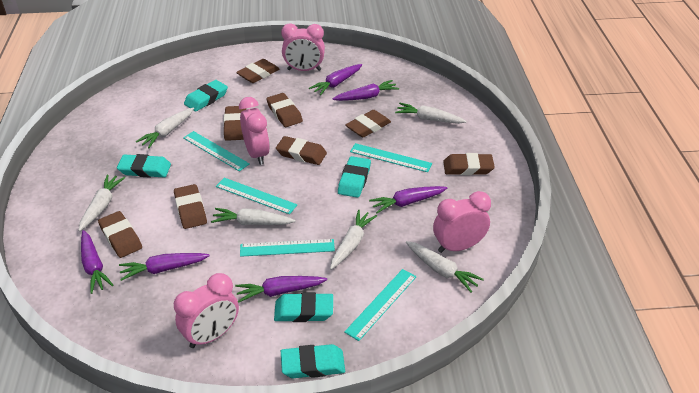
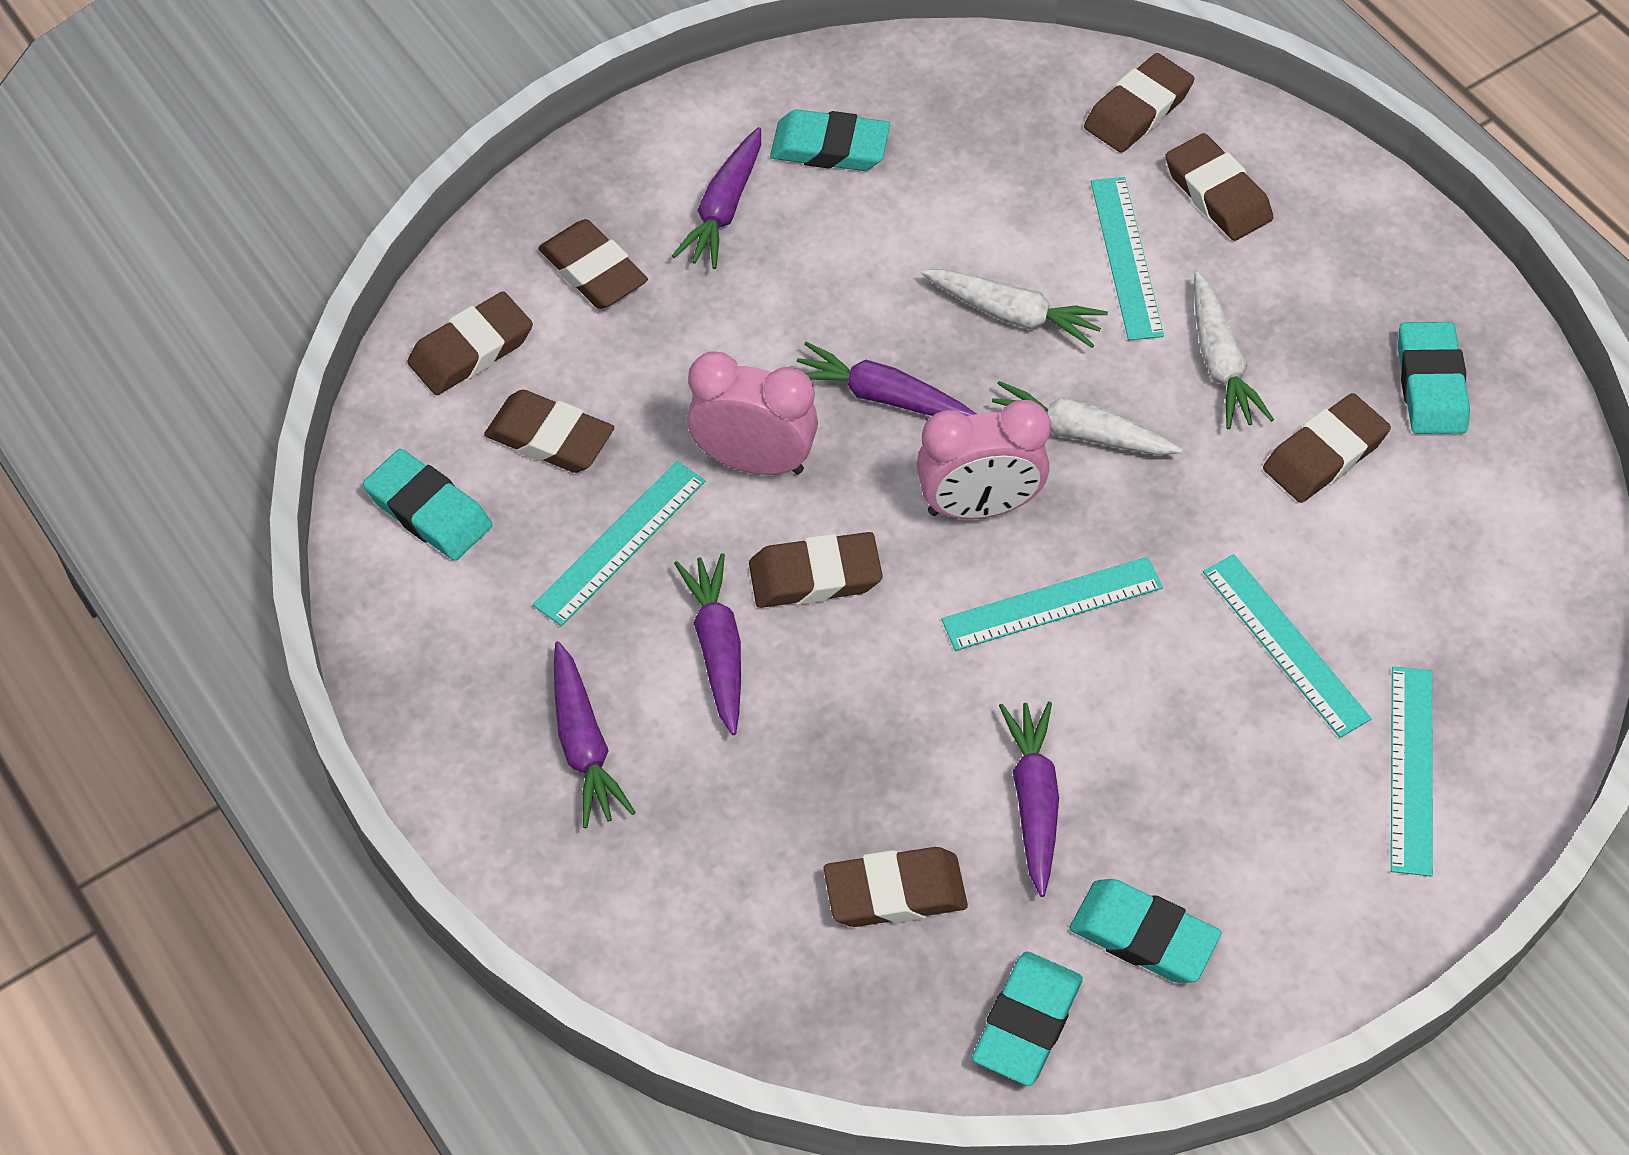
pink clock: [174,273,239,348] [239,97,270,165] [281,23,325,71] [433,191,491,253] = 4 -> [687,352,818,475] [917,400,1051,519] = 2
purple carrot: [81,230,114,294] [119,253,210,281] [235,276,327,303] [309,64,362,95] [332,80,399,101] [369,186,447,213] = 6 -> [554,641,636,828] [672,127,761,269] [674,553,741,735] [797,342,976,416] [999,702,1059,897] = 5
white carrot: [78,174,125,232] [136,108,194,148] [211,208,295,225] [330,209,377,270] [395,103,467,124] [406,241,484,293] = 6 -> [921,269,1108,348] [992,381,1182,455] [1194,272,1274,429] = 3

